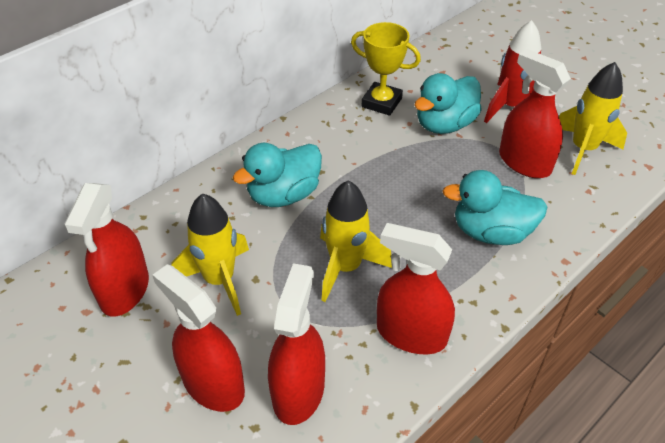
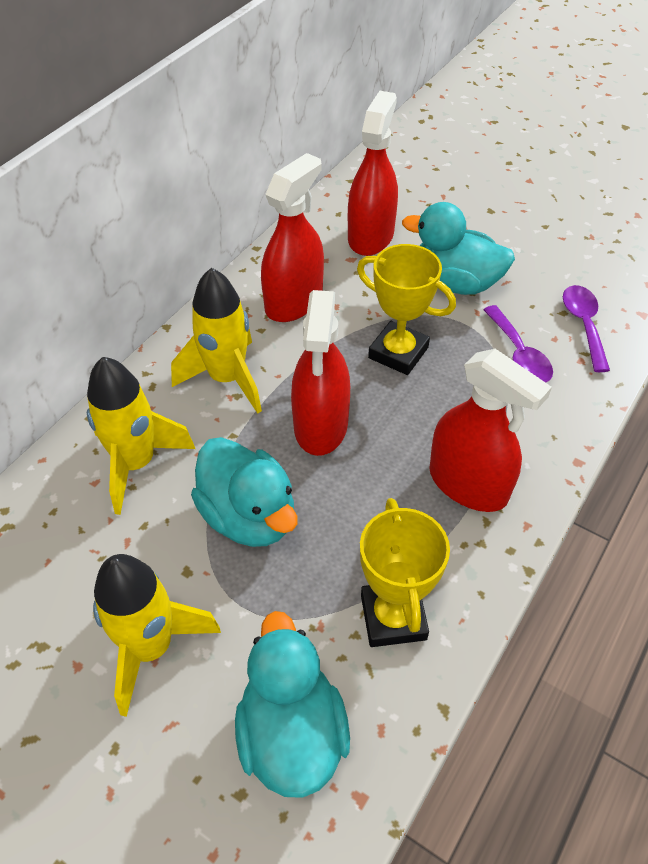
purple spoon: none = 0 -> [483,305,553,383] [563,285,610,372] = 2
red rocket: [484,20,541,123] = 1 -> none = 0
red spray bottle: [64,183,149,317] [152,264,245,412] [268,263,325,425] [377,223,455,354] [499,49,571,178] = 5 -> [261,153,324,322] [291,290,350,456] [348,91,398,256] [429,349,552,512] = 4
yellow trophy: [351,22,421,116] = 1 -> [357,244,456,375] [360,498,450,647] = 2

